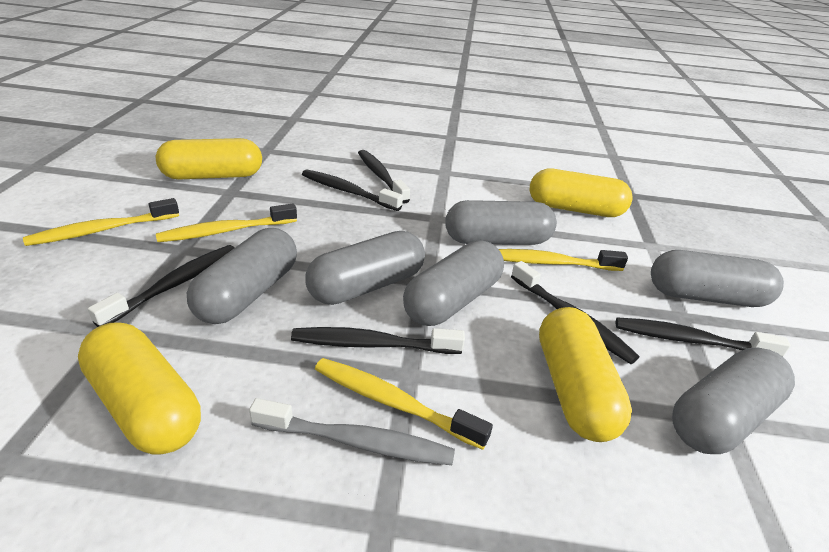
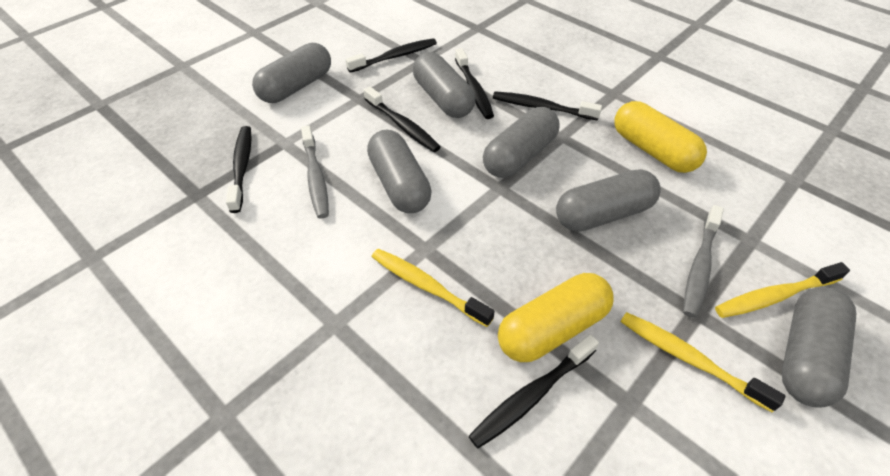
grey toothbrush: [249,398,455,465] = 1 -> [301,125,329,219] [683,205,724,318] = 2
yellow capsule: [78,322,201,455] [156,138,262,180] [530,169,633,217] [539,307,632,442] = 4 -> [498,273,614,362] [614,101,707,173] = 2
yellow toothbrush: [23,198,179,246] [156,203,297,242] [315,358,493,450] [499,249,628,271] = 4 -> [372,249,495,327] [620,312,785,413] [715,262,850,318] = 3

